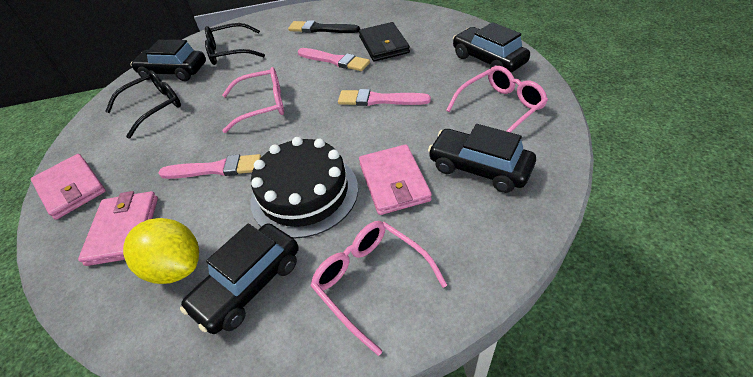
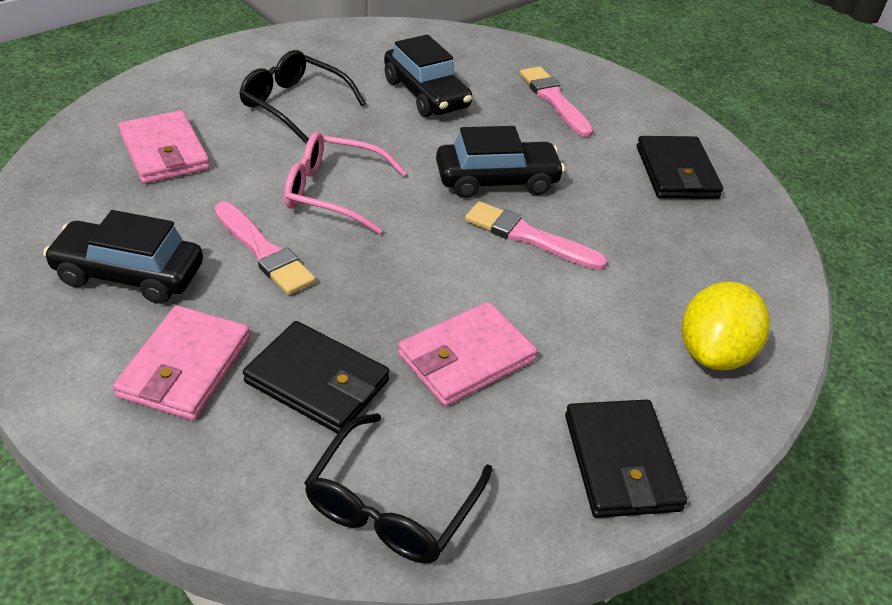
black brush: [288,20,360,33] = 1 -> none = 0
black cake: [250,137,358,239] = 1 -> none = 0
black car: [130,40,206,81] [180,223,299,334] [428,124,536,193] [453,22,530,72] = 4 -> [43,210,203,304] [384,34,472,117] [436,126,565,198] = 3
black wallet: [359,22,410,61] = 1 -> [243,321,390,434] [565,400,687,518] [637,136,723,199] = 3
pink glasses: [222,67,284,133] [310,221,447,356] [446,66,548,133] = 3 -> [284,132,407,234] = 1

